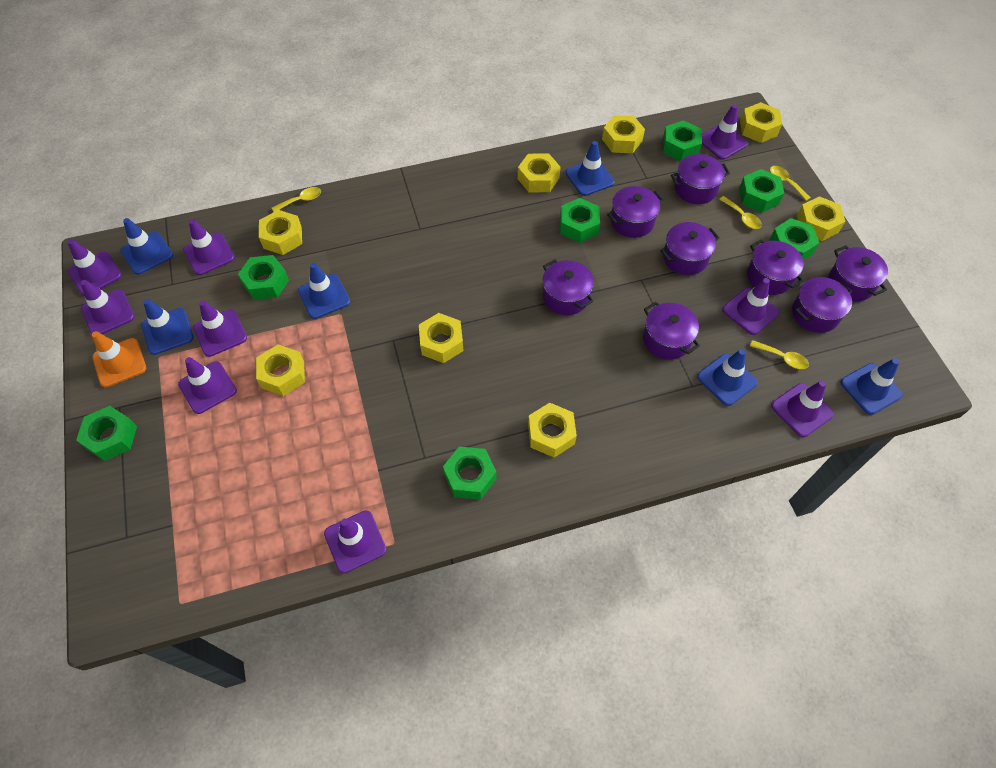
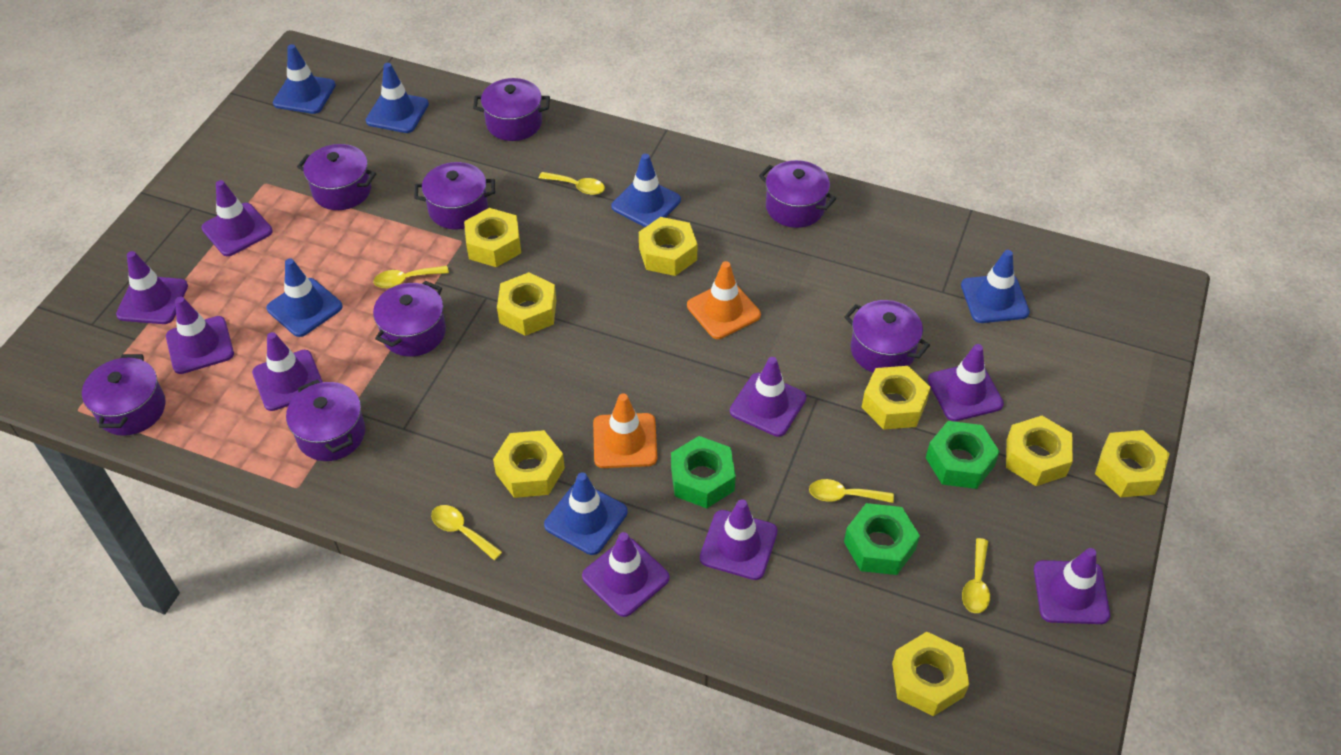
green nut: [76,406,137,461] [238,255,289,300] [443,447,496,500] [560,198,600,243] [663,120,702,162] [739,169,784,213] [769,218,820,260] = 7 -> [671,436,736,508] [844,503,920,575] [926,421,1000,489] = 3
orange traffic cone: [92,331,146,387] = 1 -> [593,393,657,468] [687,261,761,339] = 2
yellow spoon: [272,187,321,212] [719,196,762,229] [750,340,809,369] [770,166,811,201] = 4 -> [373,266,449,288] [431,505,502,560] [539,172,605,195] [809,479,894,503] [962,538,990,613] = 5

